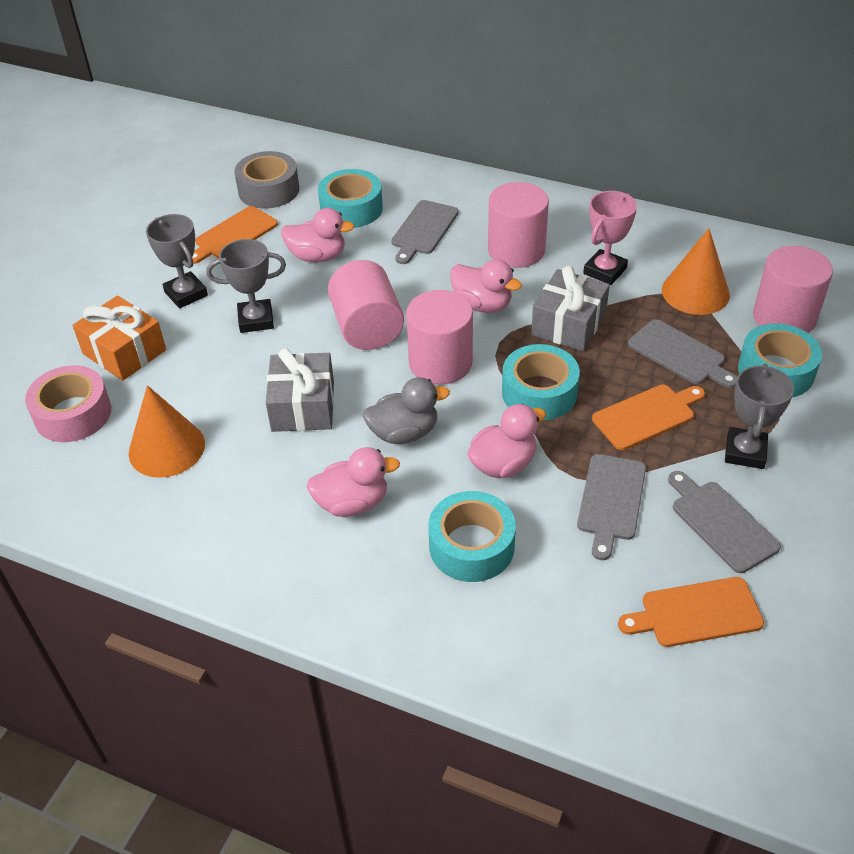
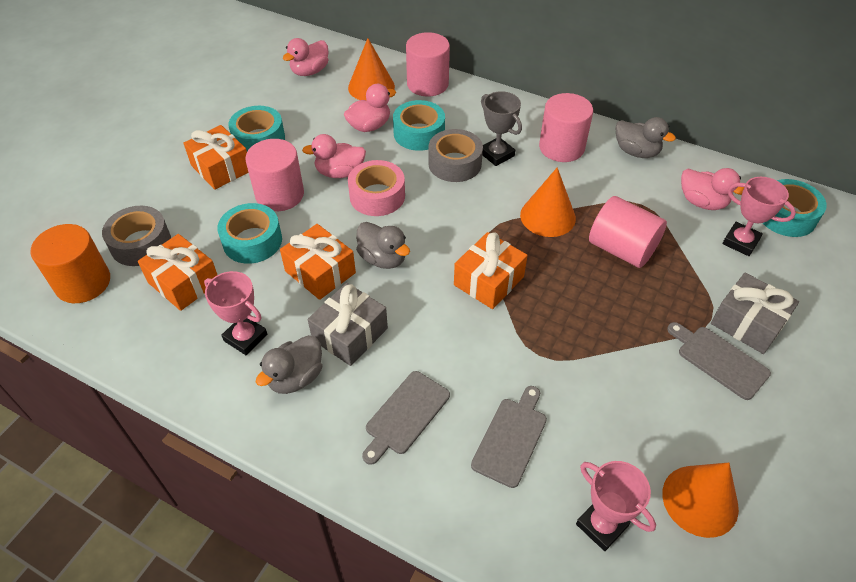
grey cutting board: [391,200,459,264] [577,454,646,560] [628,319,737,388] [668,471,781,573] = 4 -> [362,371,450,465] [471,386,547,488] [667,322,771,400] = 3
grey duck: [363,377,450,444] = 1 -> [256,335,322,394] [356,222,410,269] [615,117,676,158] = 3
grey tape: [234,151,299,209] = 1 -> [102,206,171,266] [428,129,483,182] = 2
grey trophy: [146,214,208,308] [207,239,286,333] [725,364,794,469] = 3 -> [481,91,522,166] = 1
orange cone: [129,385,205,478] [662,228,730,315] = 2 -> [348,38,395,100] [520,167,576,237] [662,463,739,538] = 3
orange cutting board: [192,206,278,264] [592,385,705,450] [618,577,764,647] = 3 -> none = 0
orange cylinder: none = 0 -> [30,224,110,303] = 1
orange gift: [73,296,166,381] = 1 -> [138,234,217,311] [183,125,249,190] [280,224,356,300] [454,232,528,309] = 4
pink trophy: [583,191,637,285] = 1 -> [204,271,267,355] [576,461,656,551] [722,177,796,256] = 3

